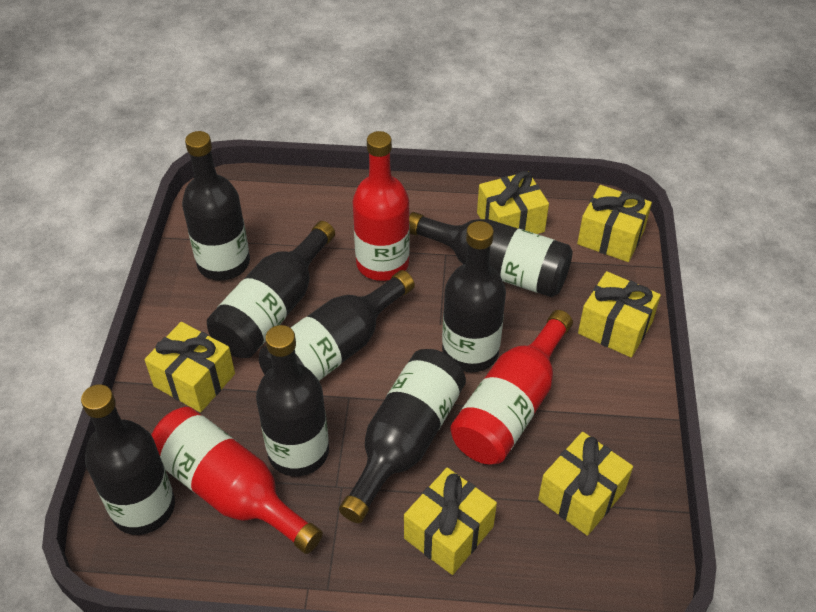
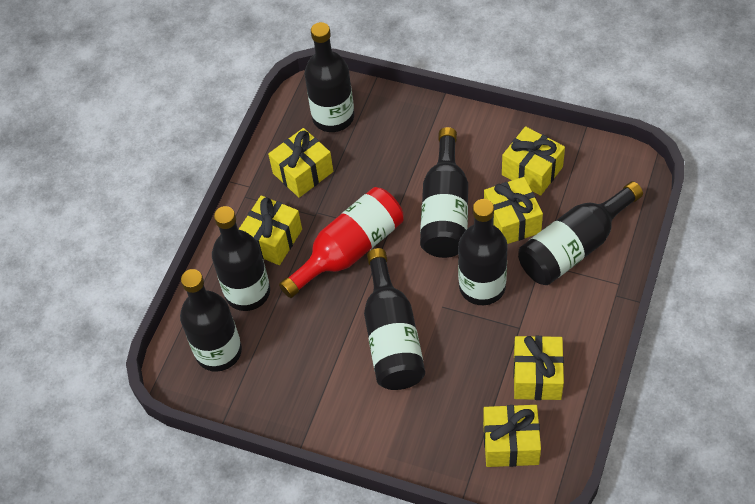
black bottle: [81,384,175,535] [182,131,250,281] [207,221,335,358] [256,325,329,476] [259,270,415,381] [339,349,466,523] [409,212,573,297] [442,221,506,372] = 8 -> [180,269,242,372] [212,206,270,311] [304,22,354,132] [364,248,425,390] [420,127,468,258] [458,199,508,305] [518,181,643,285] = 7
red bottle: [151,407,323,554] [353,131,410,281] [450,310,573,464] = 3 -> [279,187,404,298] = 1

